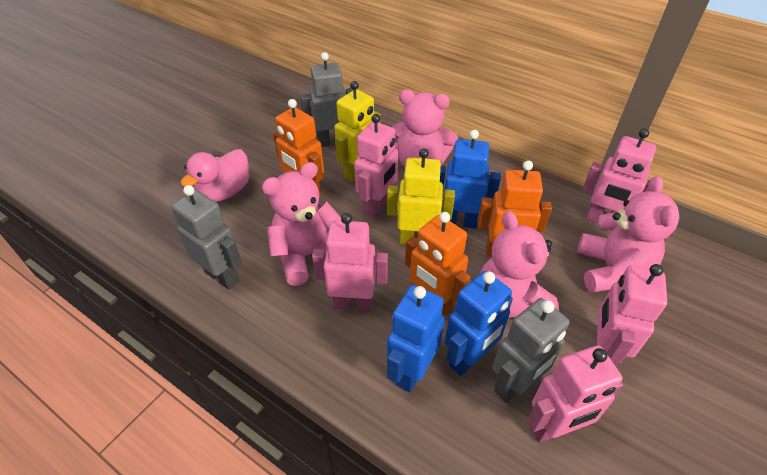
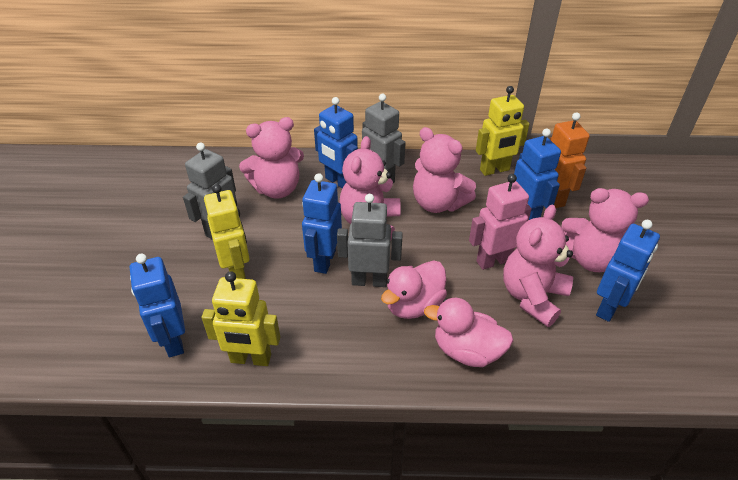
blue robot: [387,285,445,392] [440,130,501,229] [445,271,513,376] = 3 -> [130,253,185,357] [302,173,342,274] [314,97,358,189] [514,128,561,220] [596,220,660,322] = 5
orange robot: [273,99,324,196] [405,212,471,317] [477,160,552,257] = 3 -> [550,112,590,208] = 1
pink duck: [180,149,249,202] = 1 -> [381,260,447,319] [424,298,513,367] = 2
pink robot: [312,213,388,311] [354,114,398,218] [527,345,623,443] [582,128,656,223] [596,264,667,366] = 5 -> [469,174,532,270] = 1
pink teddy bear: [262,162,341,286] [392,89,458,167] [480,211,559,318] [577,176,680,293] = 4 -> [239,117,304,199] [339,136,401,240] [413,127,476,213] [503,205,573,327] [561,188,649,272] = 5
yellow robot: [334,81,381,182] [387,148,455,245] = 2 -> [201,271,280,366] [204,184,250,279] [476,86,530,176] = 3

